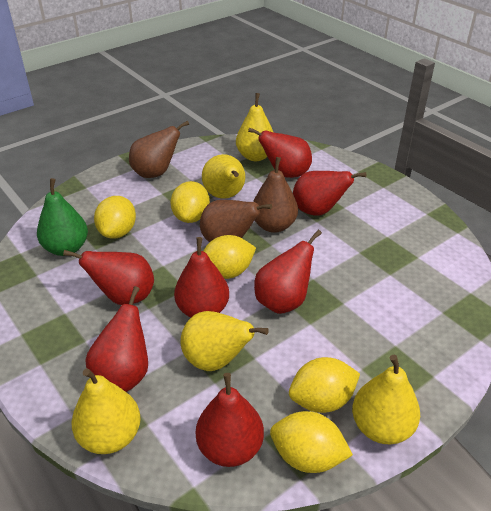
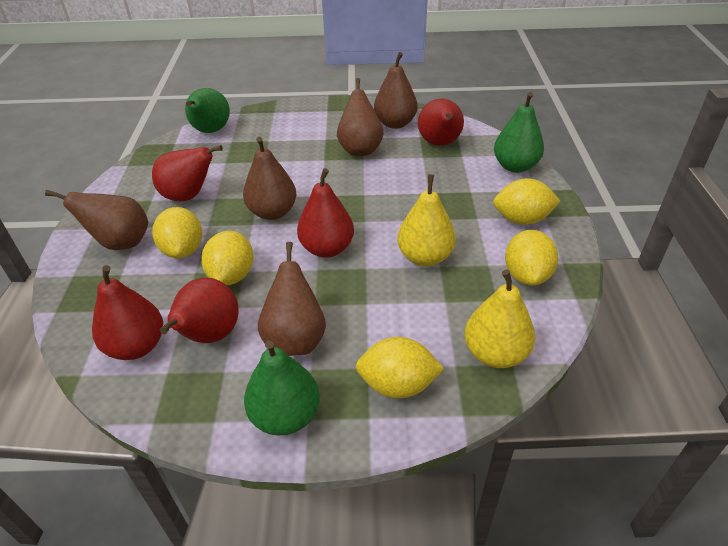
brown pear: [129,121,189,178] [200,200,272,242] [253,157,298,233] = 3 -> [45,190,148,250] [243,137,296,220] [258,242,326,356] [337,78,384,156] [374,52,418,129] = 5
green pear: [37,178,88,256] = 1 -> [185,88,230,133] [244,340,320,435] [494,92,544,173] = 3
red pear: [63,250,154,305] [85,286,148,392] [174,237,229,318] [196,373,264,467] [248,127,312,178] [254,230,322,314] [293,171,366,216] = 7 -> [92,265,163,360] [152,145,223,201] [160,277,239,343] [297,168,354,258] [418,99,464,146] = 5
yellow pear: [72,368,141,454] [181,311,269,371] [202,154,245,199] [236,93,273,161] [352,355,420,444] = 5 -> [397,174,456,266] [465,270,535,368] = 2

